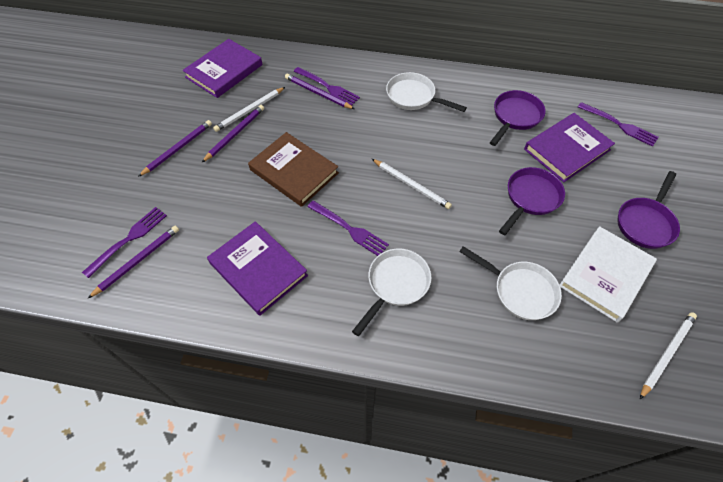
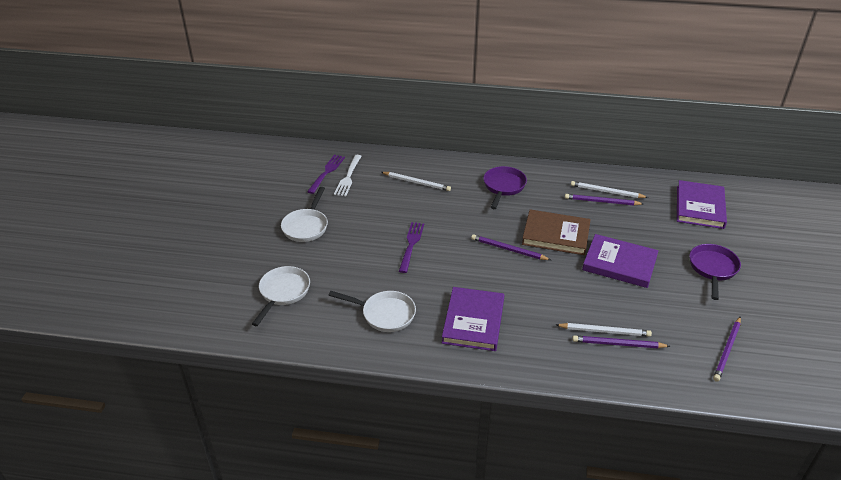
purple fork: [82,207,167,278] [294,67,360,106] [307,200,389,256] [578,102,659,147] = 4 -> [307,155,345,194] [399,222,424,273] = 2
purple pan: [490,90,546,146] [499,167,565,235] [617,171,680,249] = 3 -> [483,166,527,209] [690,244,741,300] = 2
white book: [560,226,657,323] = 1 -> none = 0
white fork: none = 0 -> [334,155,361,196] = 1

